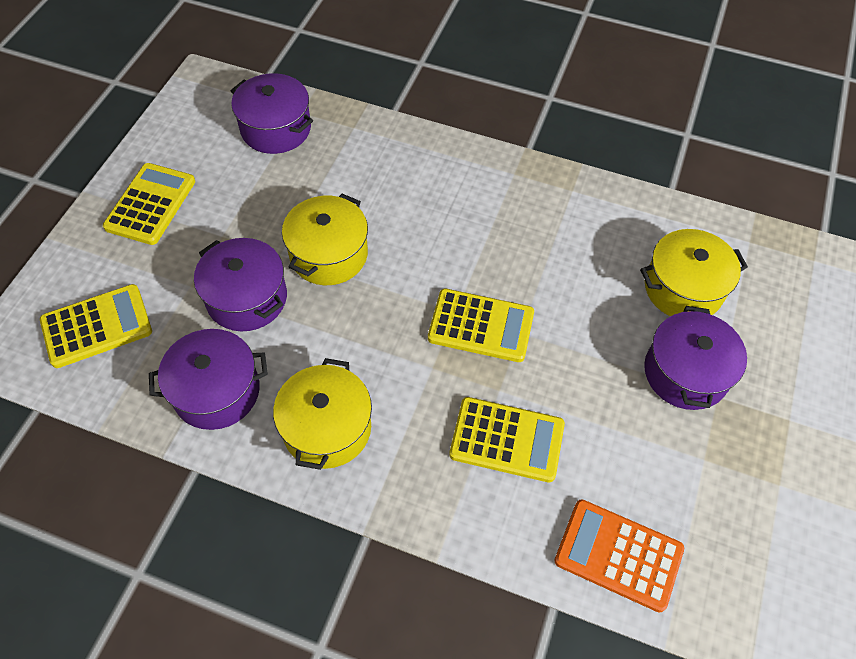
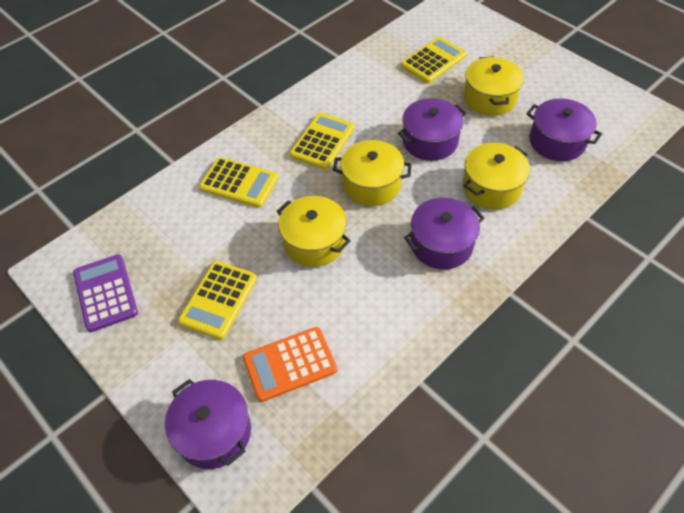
purple calculator: none = 0 -> [73,254,138,332] = 1
yellow pot: [273,358,372,470] [282,194,368,285] [640,229,748,316] = 3 -> [276,196,350,267] [333,140,412,206] [462,143,530,209] [463,56,524,116] = 4

